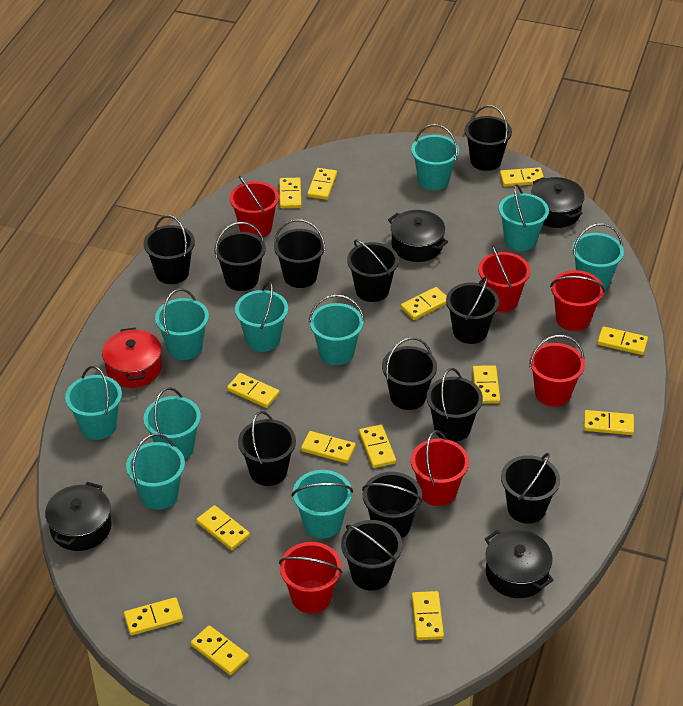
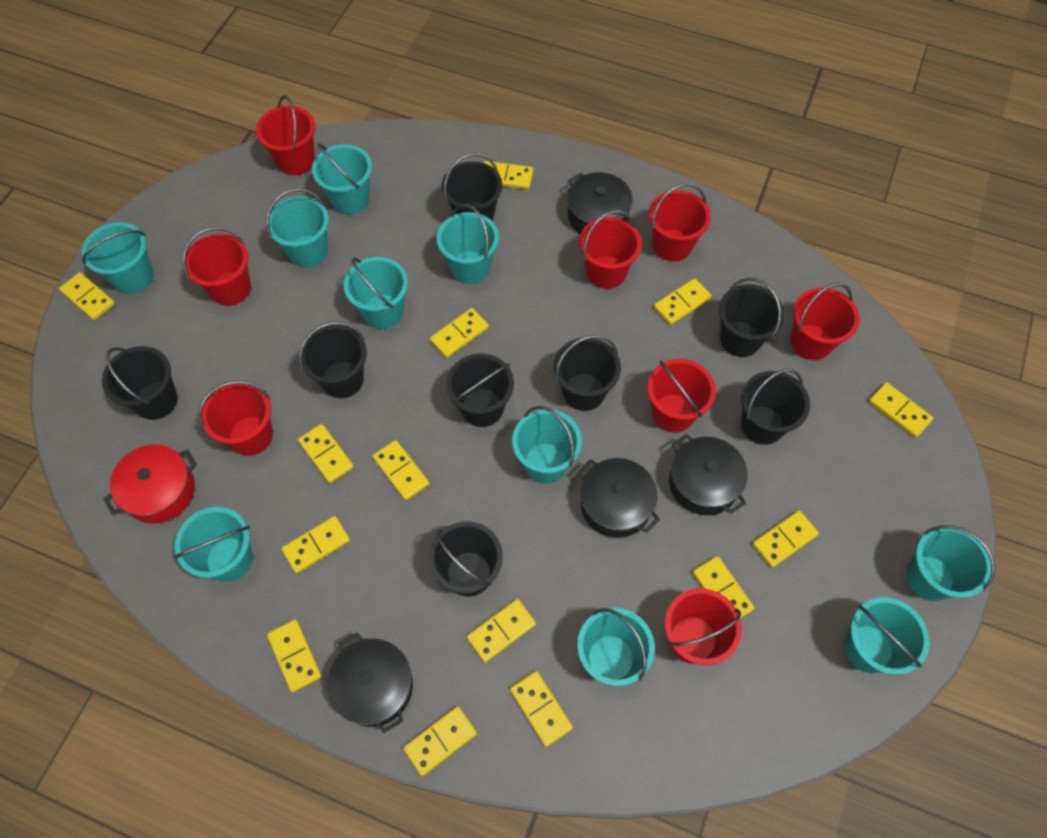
black bucket: [144,215,195,284] [214,222,266,291] [238,411,296,486] [274,219,325,288] [341,520,402,591] [347,239,399,302] [362,472,423,539] [382,337,437,410] [426,368,483,442] [446,276,499,344] [465,105,512,171] [501,453,560,524] = 12 -> [102,346,178,420] [299,322,367,398] [429,521,503,597] [442,153,502,221] [446,353,514,427] [554,335,621,411] [719,278,785,357] [741,369,810,445] = 8
red bucket: [230,176,279,238] [279,542,343,614] [411,430,469,506] [478,245,530,312] [529,335,585,407] [550,270,605,331] = 6 -> [182,227,251,306] [199,381,273,456] [256,95,315,175] [579,210,642,289] [647,359,716,433] [649,183,711,262] [665,588,742,665] [791,283,859,360] = 8

